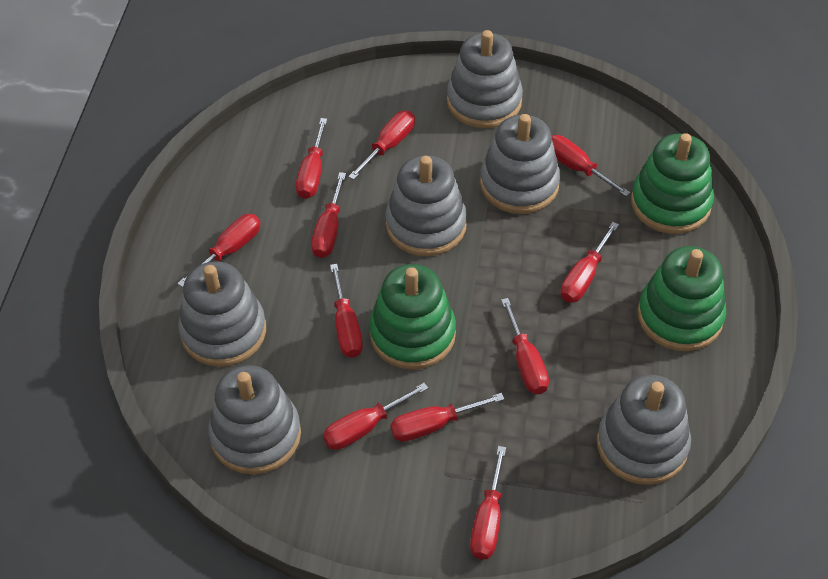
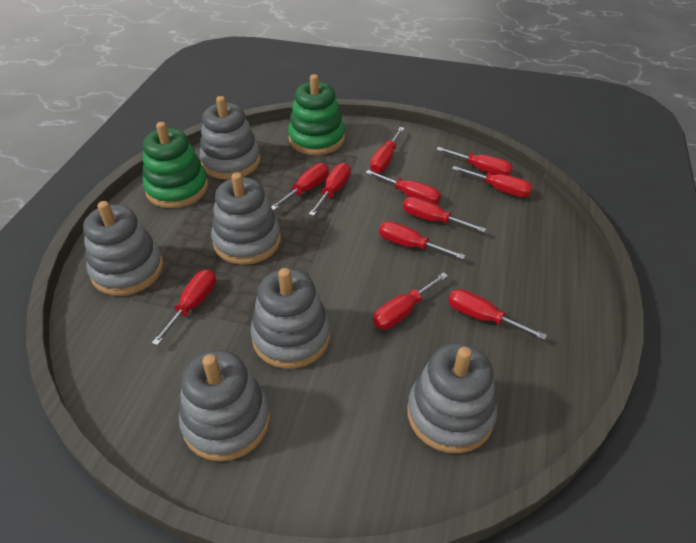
green stacking toy: [369,264,456,370] [631,133,714,234] [638,246,726,351] = 3 -> [143,122,208,208] [288,74,345,155] = 2

